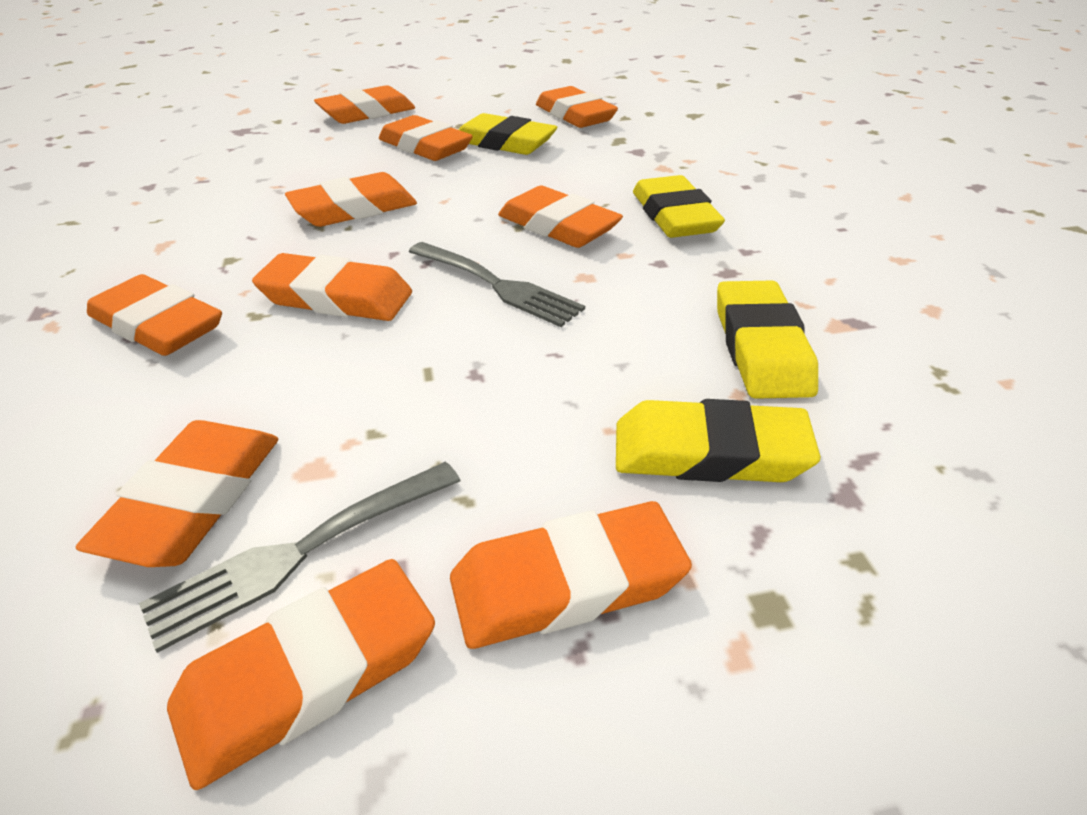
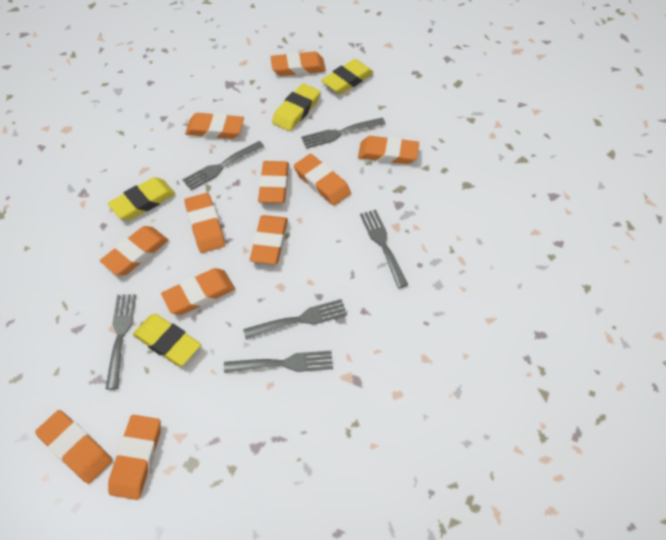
grey fork: [139,461,460,653] [408,242,585,327] = 2 -> [106,294,136,390] [182,141,264,190] [224,351,333,373] [243,299,347,339] [301,118,386,149] [360,209,408,288] = 6
orange eraser: [76,420,278,567] [87,274,222,356] [167,559,435,790] [252,253,412,321] [285,172,417,227] [314,85,415,124] [379,115,473,161] [450,501,692,649] [498,186,623,248] [536,86,618,128] = 10 -> [35,410,112,484] [100,226,168,275] [108,415,161,500] [161,268,235,315] [185,113,244,139] [185,193,225,253] [250,215,288,264] [258,161,289,203] [270,51,326,76] [294,154,351,206] [358,136,419,164] = 11

